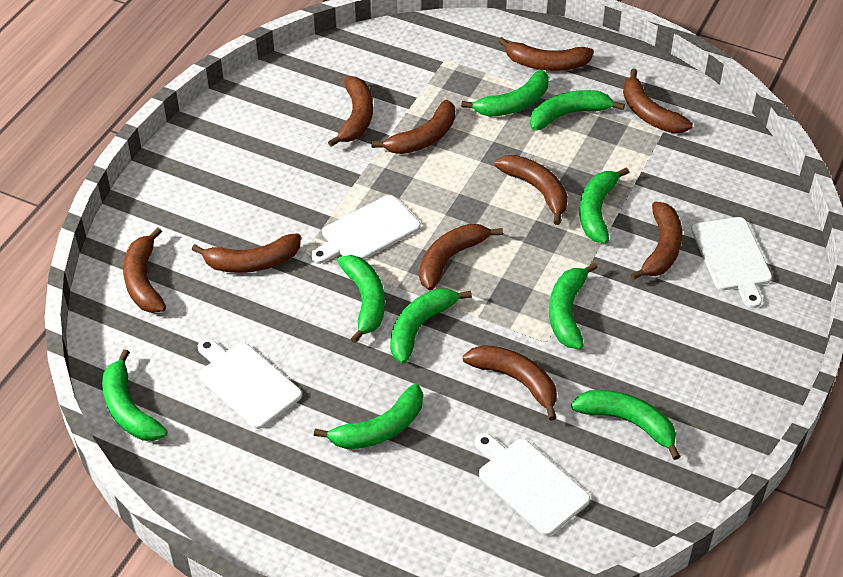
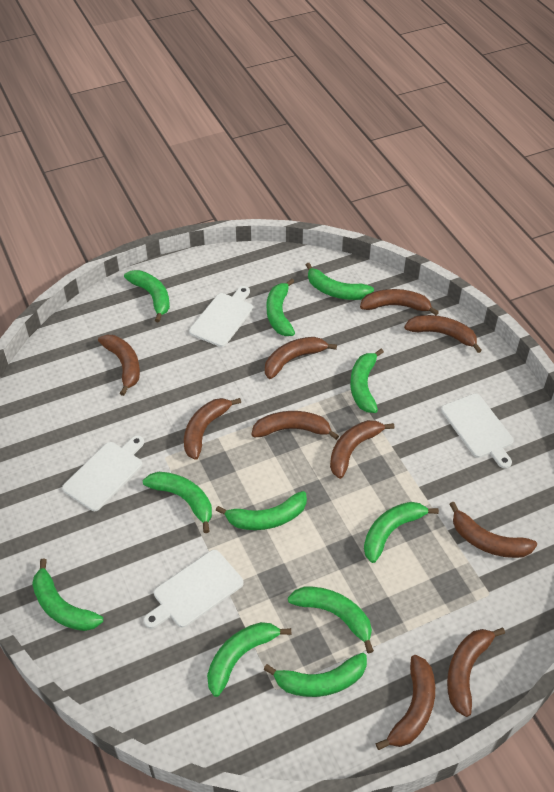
green banana: [102,349,168,441] [314,384,423,449] [337,255,385,344] [390,289,472,364] [461,70,548,117] [530,90,625,131] [549,262,598,349] [571,390,681,460] [579,167,629,243] = 9 -> [32,559,103,631] [124,270,170,322] [143,472,212,533] [207,622,291,697] [216,491,307,530] [264,653,367,697] [267,278,295,336] [288,587,374,654] [306,263,374,300] [350,349,384,413] [364,502,439,563] = 11

